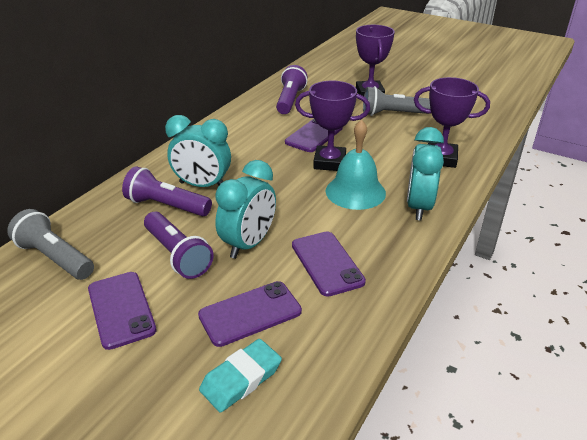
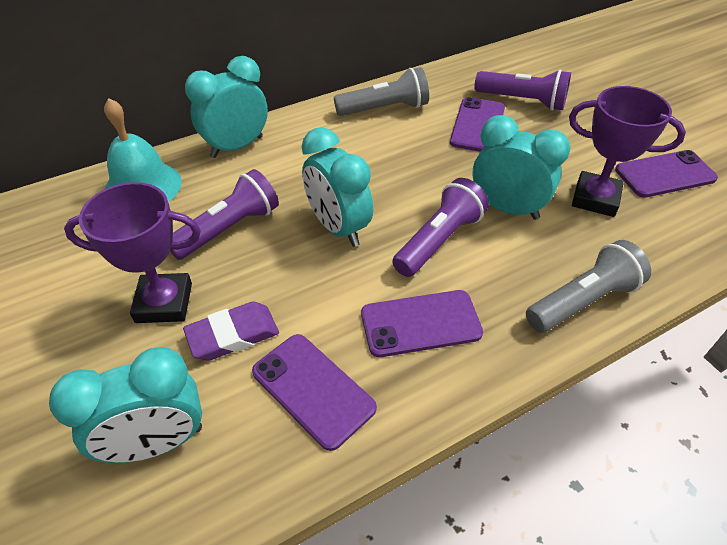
purple eraser: none = 0 -> [183,301,279,361] = 1
purple trophy: [295,81,370,171] [356,25,395,96] [414,77,490,168] = 3 -> [64,182,201,323] [569,86,686,217] = 2
turquoise clock: [165,115,231,187] [215,160,276,259] [407,127,444,221] = 3 -> [49,347,202,463] [185,56,268,158] [302,127,373,247] [473,115,571,220] = 4
turquoise eraser: [199,339,282,413] = 1 -> none = 0

